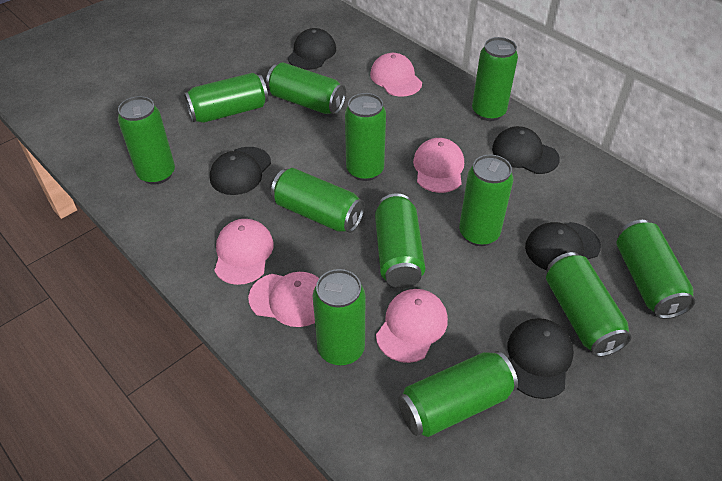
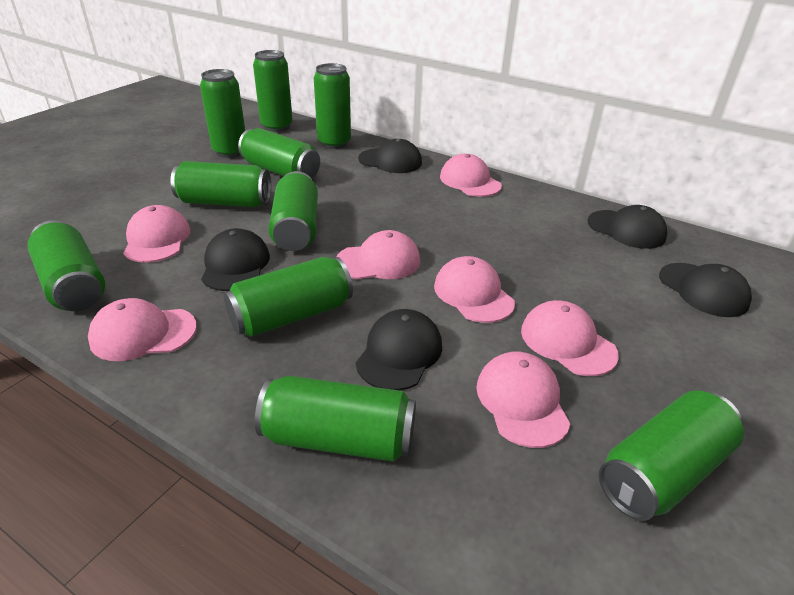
green can: [118,96,175,185] [184,72,268,123] [266,62,346,114] [271,168,365,233] [313,269,366,366] [345,93,386,181] [375,193,425,288] [398,351,518,437] [459,155,513,246] [472,37,518,121] [546,252,631,357] [616,220,695,319] = 12 -> [27,220,105,311] [171,161,271,207] [200,69,245,158] [224,257,353,337] [238,128,320,179] [253,50,293,132] [255,376,416,462] [269,171,318,251] [314,63,351,149] [599,390,744,521] = 10
pink cap: [214,219,274,285] [248,272,319,327] [370,53,422,96] [376,289,448,363] [413,138,464,193] = 5 -> [88,298,197,361] [123,205,190,263] [337,230,420,279] [434,256,515,323] [440,154,502,197] [476,352,570,448] [521,300,619,376] = 7

